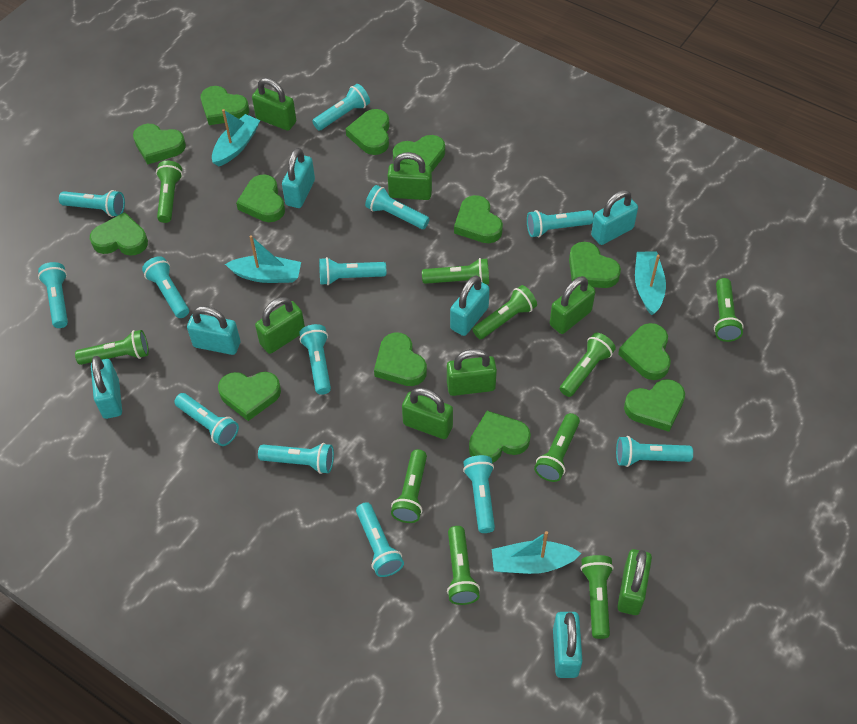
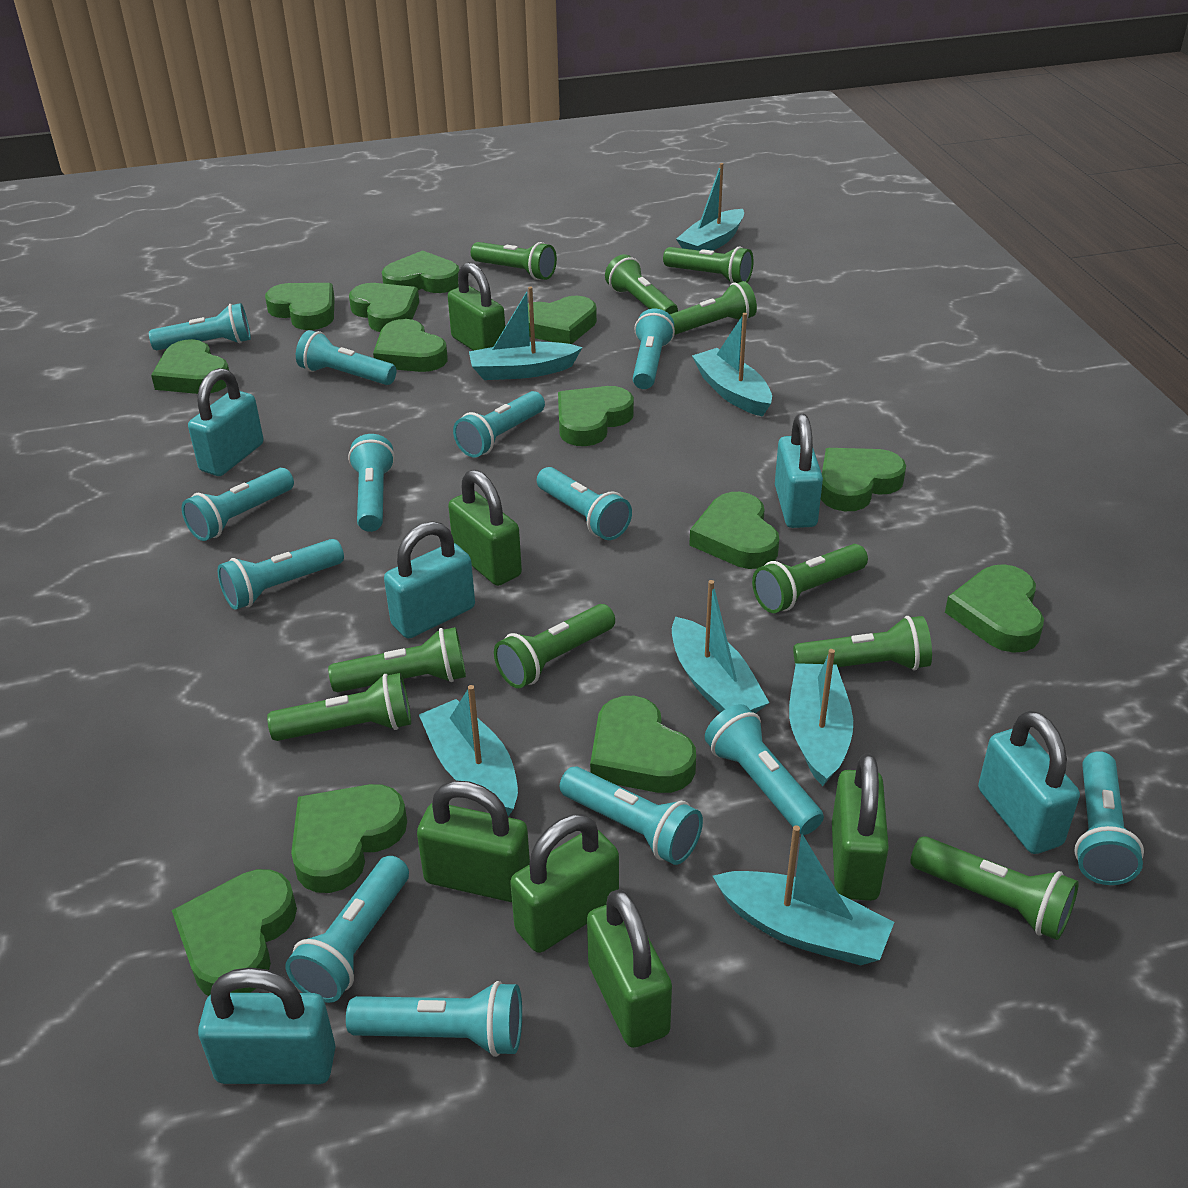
green padlock: [252,78,296,131] [255,297,305,354] [387,152,432,200] [402,388,453,439] [447,349,497,396] [550,276,595,334] [617,549,652,615] = 7 -> [417,781,530,902] [448,262,505,351] [448,470,522,586] [510,814,619,953] [587,889,672,1048] [832,753,889,901] = 6
turquoise boat: [212,109,260,167] [225,235,301,283] [491,531,581,574] [635,252,666,315] = 4 -> [419,685,518,816] [469,286,583,380] [672,580,769,713] [676,163,744,251] [692,313,772,417] [713,825,894,965] [789,649,853,786] = 7
turquoise padlock: [91,356,122,419] [187,306,240,355] [282,148,315,208] [450,275,490,336] [553,612,583,678] [591,190,638,245] = 6 -> [188,368,264,476] [198,968,335,1084] [384,521,475,639] [775,414,823,528] [978,711,1080,854] = 5

